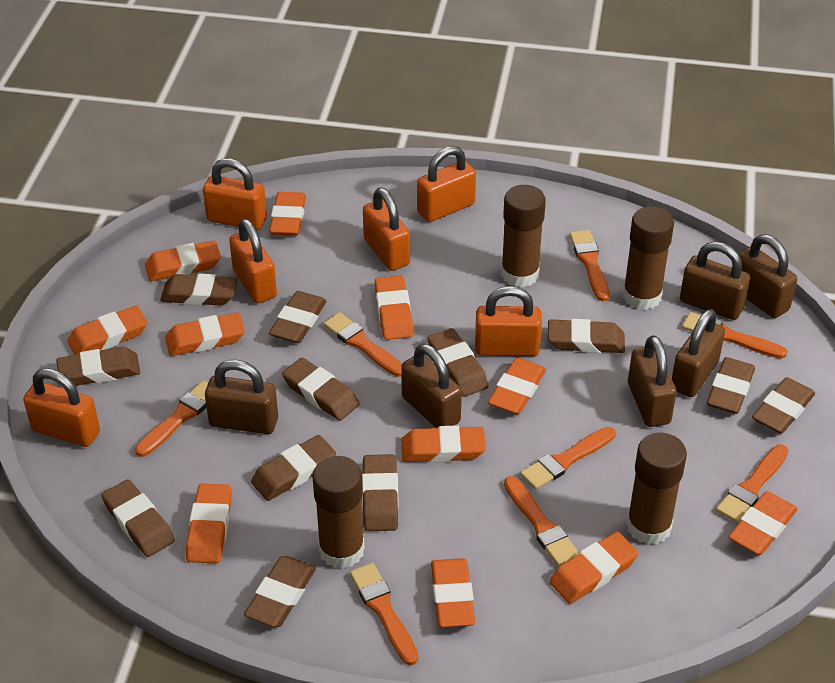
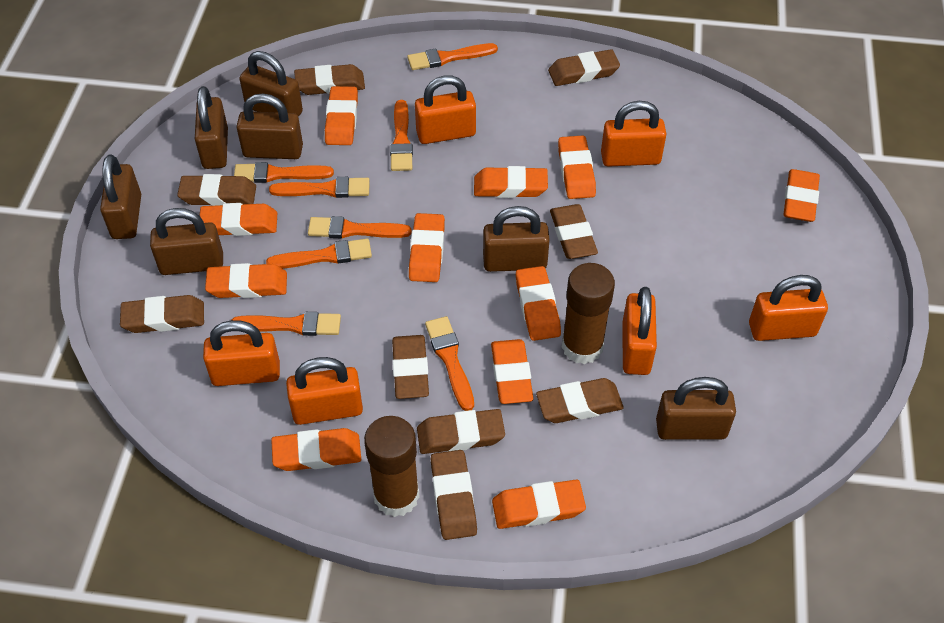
brown eraser: [56,347,140,386] [101,480,175,557] [160,273,238,306] [244,556,316,627] [251,435,336,501] [269,291,327,343] [282,358,360,421] [362,454,399,531] [428,328,488,397] [548,319,625,353] [707,357,755,414] [752,377,815,434] = 12 -> [120,295,204,333] [177,174,256,206] [294,64,365,95] [392,335,429,399] [417,409,505,454] [431,450,477,540] [536,378,624,423] [548,49,620,86] [550,204,598,259] = 9
brown glue stick: [312,456,365,569] [501,185,546,287] [623,206,674,310] [626,433,687,545] = 4 -> [364,416,420,517] [562,263,615,364] = 2
brown padlock: [205,360,278,434] [401,344,462,428] [628,335,677,427] [672,309,725,397] [680,242,750,320] [739,234,797,318] = 6 -> [100,154,141,239] [150,208,223,275] [195,86,228,169] [237,93,303,159] [239,51,303,117] [483,206,550,272] [656,377,736,440] = 7

